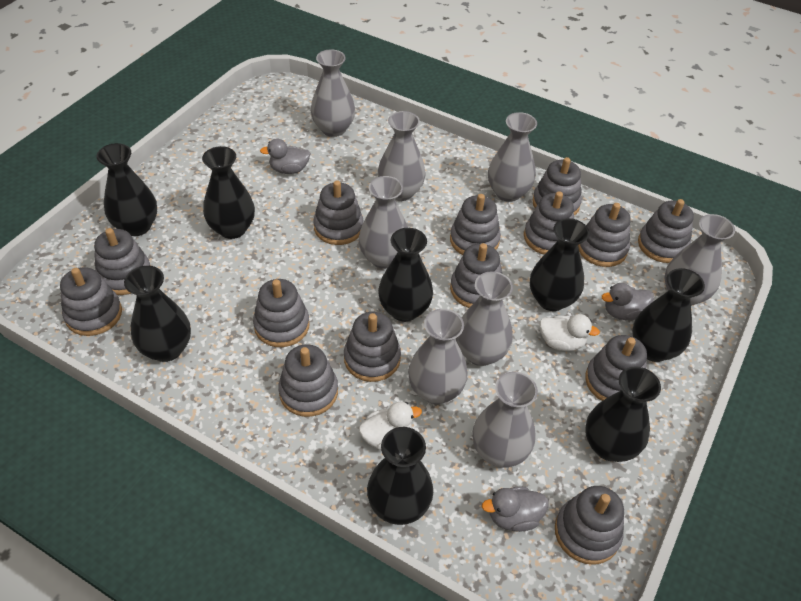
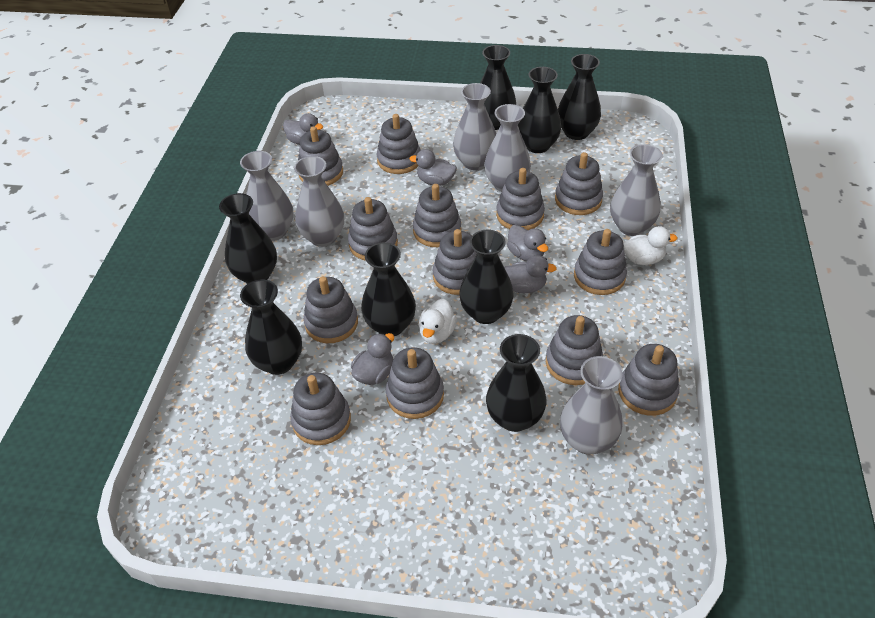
grey duck: [260,139,311,174] [482,486,549,532] [602,283,654,320] = 3 -> [283,113,323,145] [351,333,394,385] [409,149,457,186] [504,255,557,293] [507,225,548,261] = 5
grey stacking toy: [60,267,122,336] [94,228,151,295] [253,279,310,347] [278,344,338,417] [313,180,363,245] [344,312,401,382] [450,194,501,255] [450,243,502,308] [524,191,574,254] [532,157,582,216] [555,486,624,565] [578,203,631,267] [585,335,647,401] [638,199,694,263] = 14 -> [290,373,351,445] [298,126,343,186] [303,276,358,343] [348,197,398,261] [377,114,421,174] [386,347,444,419] [413,184,461,247] [433,229,477,295] [496,168,545,230] [546,315,603,385] [555,152,603,215] [574,229,627,295] [618,344,679,416] = 13
grey vase: [311,49,355,137] [359,176,408,269] [378,111,426,201] [408,309,468,404] [456,271,513,366] [473,372,538,468] [488,112,537,202] [664,214,735,306] = 8 -> [240,151,293,241] [294,156,344,247] [453,83,496,171] [484,104,531,192] [560,356,623,455] [610,144,663,236] = 6

